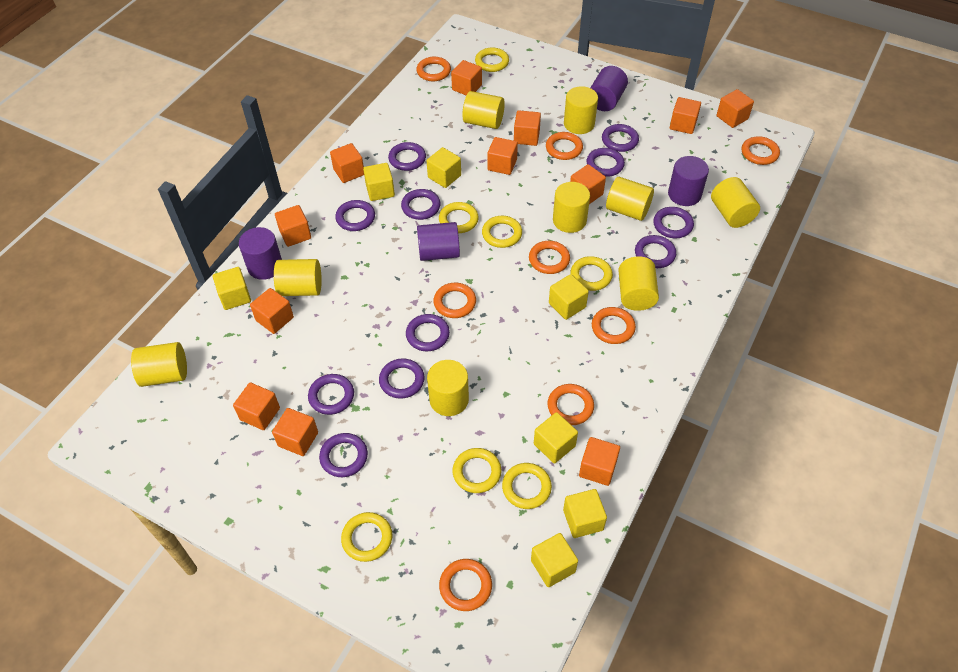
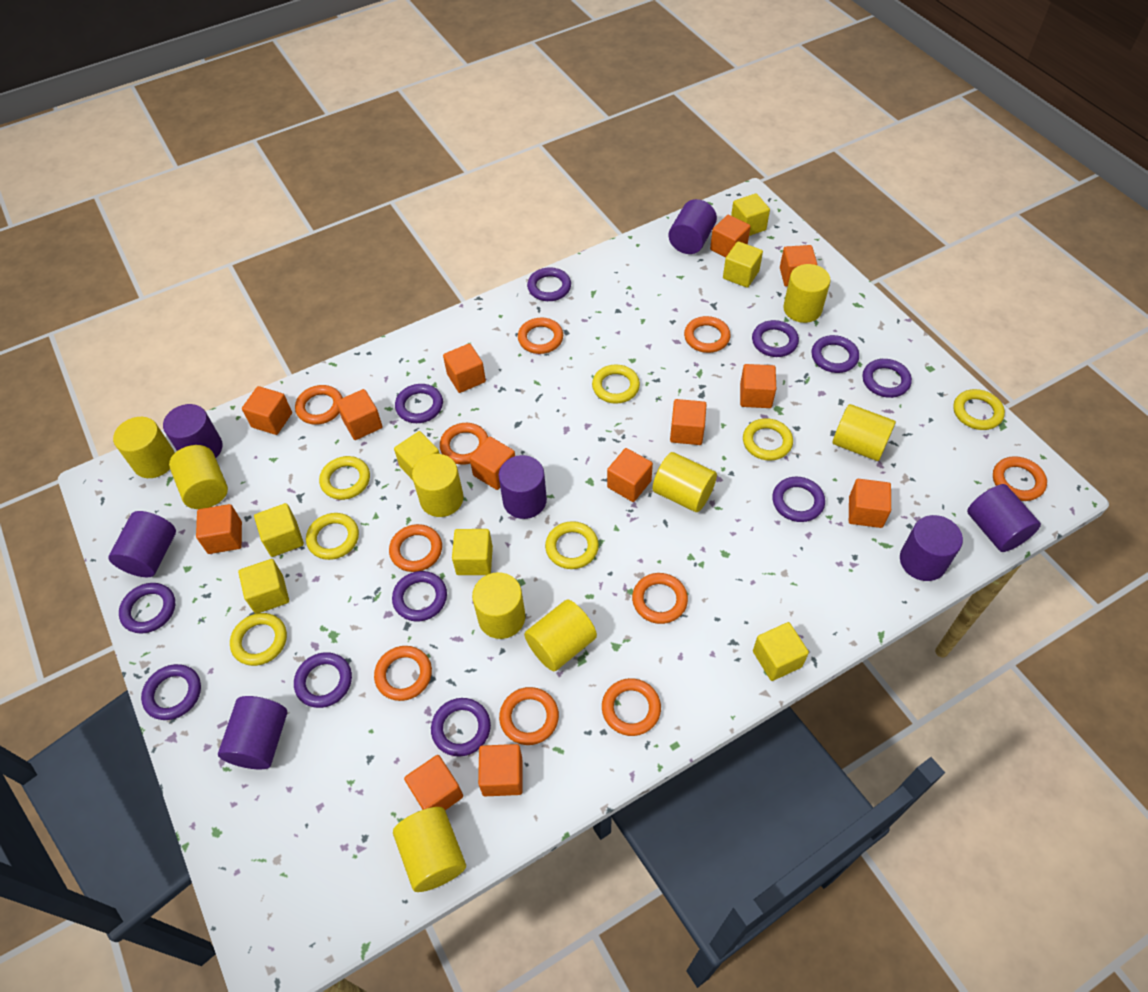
orange cube: [233,382,280,430] [250,288,294,334] [272,408,318,456] [275,205,311,247] [330,143,364,183] [451,60,482,95] [487,137,518,175] [514,110,541,146] [570,164,606,204] [579,437,620,486] [670,97,701,134] [716,89,754,128] = 12 -> [196,504,242,554] [242,386,292,435] [336,389,383,440] [404,755,463,810] [443,343,486,393] [470,437,515,490] [478,744,522,796] [607,448,653,502] [670,399,707,445] [710,215,751,257] [740,364,776,408] [780,245,817,287] [849,479,891,528] = 13
orange ring: [416,57,451,81] [433,283,476,318] [439,559,492,611] [529,241,570,274] [546,132,583,160] [547,384,594,425] [592,307,636,344] [742,136,780,165] = 8 -> [295,385,343,425] [374,646,432,701] [389,524,442,572] [440,423,488,465] [499,687,559,745] [518,318,563,354] [602,678,661,736] [632,573,688,624] [684,316,731,353] [993,456,1047,501] = 10
purple cylinder: [239,227,282,280] [417,222,460,261] [590,66,628,111] [668,156,709,206] = 4 -> [109,511,176,577] [163,404,222,458] [218,696,287,769] [499,455,547,519] [668,199,717,254] [900,515,963,581] [967,484,1041,552] = 7

